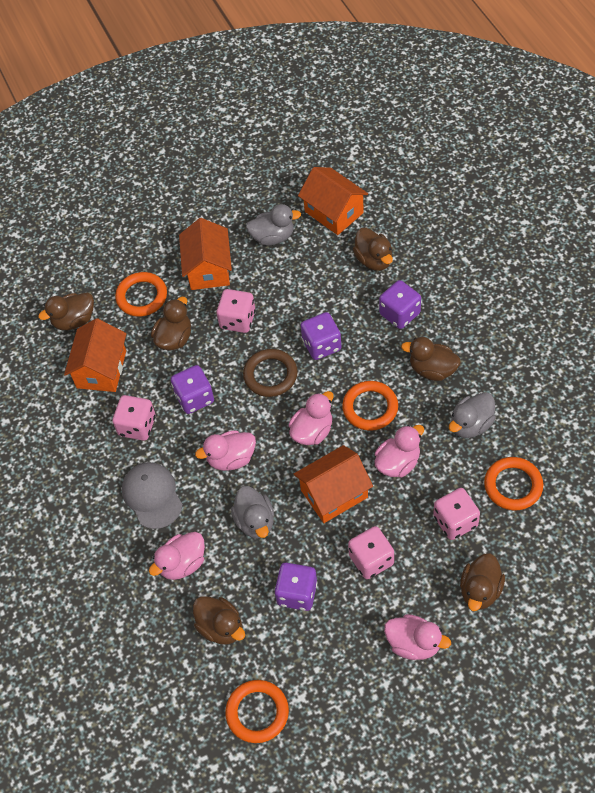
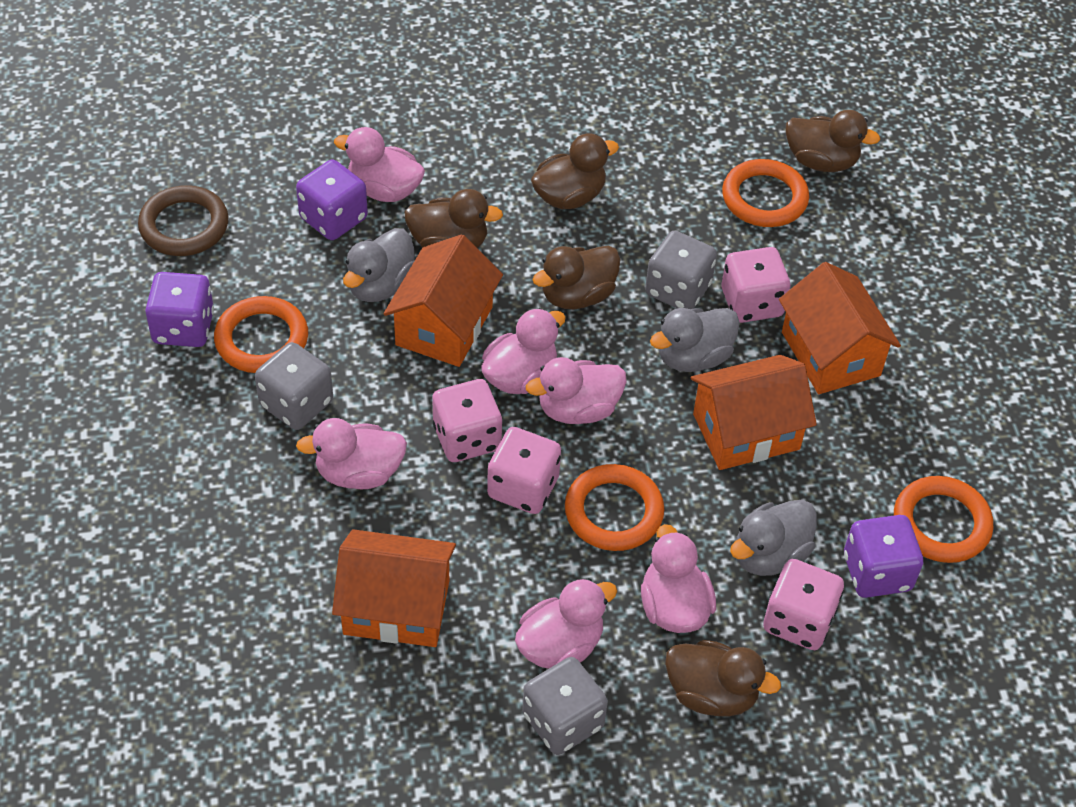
brown duck: [38,292,94,330] [151,297,191,350] [193,596,245,645] [353,228,393,271] [401,337,461,381] [460,553,505,611] = 6 -> [404,189,503,248] [531,133,619,209] [532,246,620,309] [665,640,781,717] [786,110,880,172] = 5
grey cap: [122,462,183,529] = 1 -> none = 0
grey dice: none = 0 -> [255,342,333,430] [522,657,608,755] [645,231,717,309] = 3
pink duck: [149,532,205,580] [195,430,256,471] [289,391,334,445] [374,425,424,477] [384,614,451,660] = 5 -> [296,418,407,489] [334,127,425,202] [481,308,566,394] [515,578,617,669] [526,357,627,424] [641,524,716,633] = 6
purple dice: [171,365,214,414] [275,563,317,611] [301,312,341,360] [379,280,421,329] = 4 -> [145,272,214,347] [296,159,368,240] [844,515,923,598] = 3

